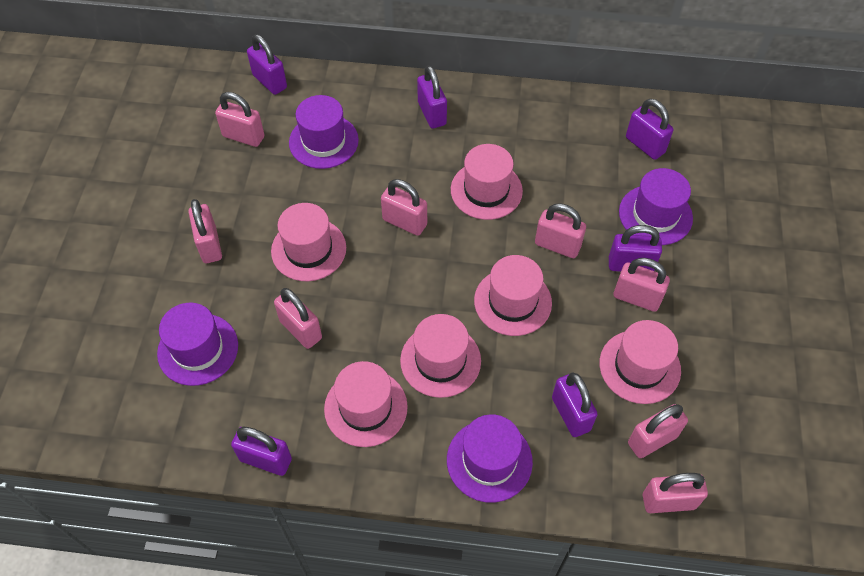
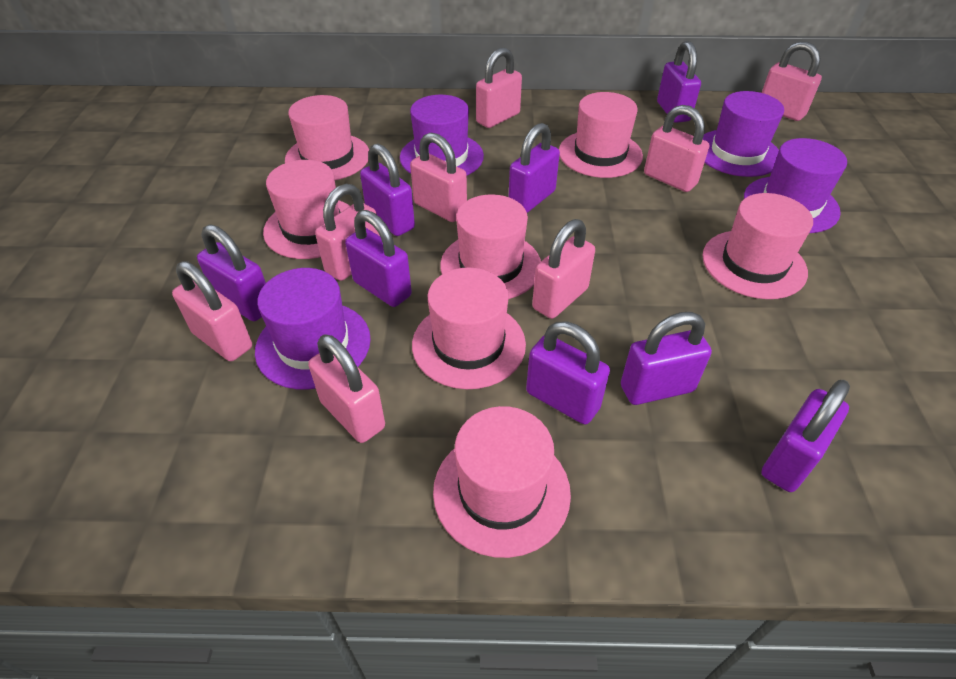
pink hat: [271,203,346,281] [324,361,408,447] [400,314,481,398] [451,144,523,220] [474,255,552,336] [599,320,681,404] = 6 -> [263,160,350,259] [285,95,369,180] [412,268,526,389] [433,406,571,558] [440,194,541,299] [559,92,643,178] [702,193,813,299] = 7
purple padlock: [231,427,292,476] [247,34,287,95] [417,66,447,128] [552,372,598,437] [609,225,662,272] [626,99,674,160] = 6 -> [197,224,266,321] [345,210,412,307] [360,143,415,236] [509,123,560,213] [526,321,610,425] [621,312,712,405] [657,41,701,123] [761,380,850,492] = 8

